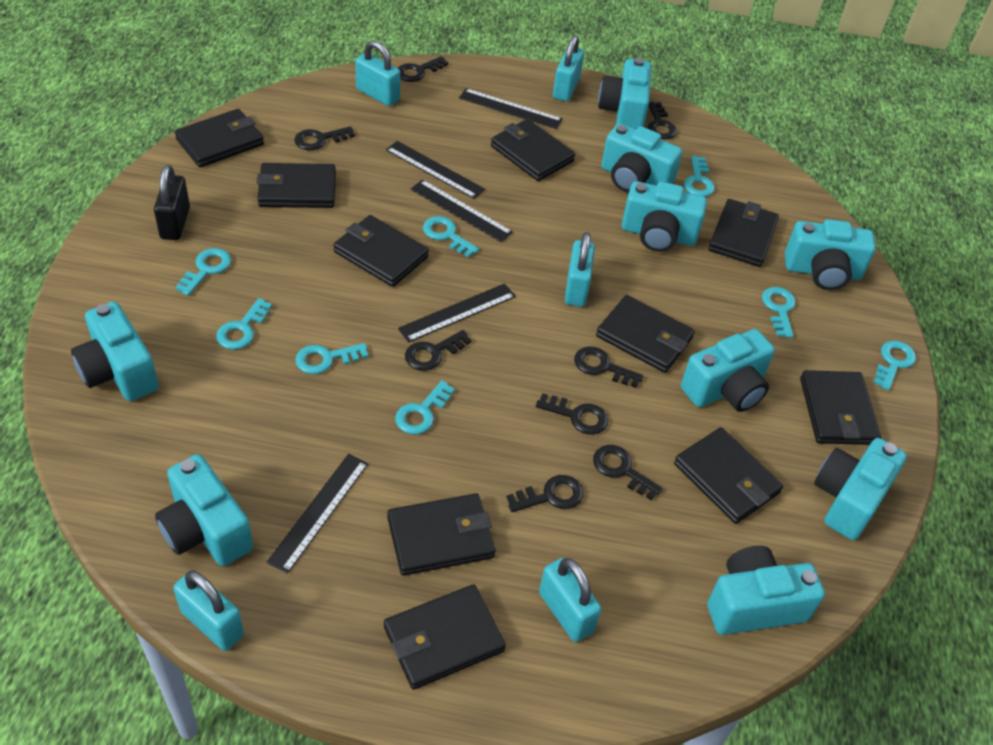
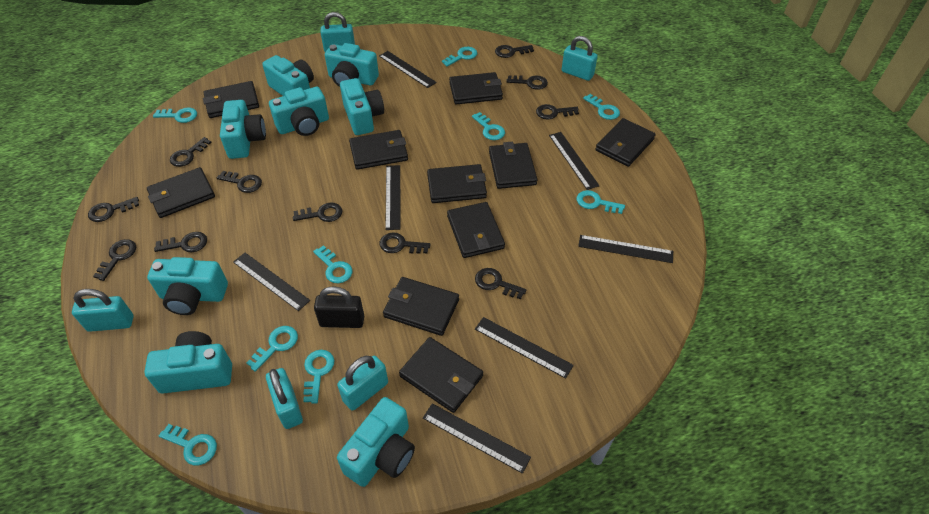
black key: [294,126,355,150] [398,56,448,82] [405,330,472,371] [506,475,584,512] [536,393,608,435] [574,346,644,388] [593,445,663,500] [648,102,677,139] = 8 -> [88,197,139,222] [93,239,136,281] [154,232,207,252] [170,137,212,167] [217,171,262,193] [293,202,342,222] [380,232,430,254] [475,268,527,299] [495,45,534,58] [506,75,548,90] [536,104,579,120] = 11
black ruler: [267,454,368,574] [386,141,485,199] [398,283,516,343] [410,180,513,243] [459,88,563,129] = 5 -> [233,253,310,311] [379,51,437,88] [385,165,401,230] [423,403,531,474] [475,317,574,379] [549,132,600,190] [578,235,673,263] = 7
turquoise camera: [71,301,159,401] [155,454,253,566] [598,58,651,130] [601,123,682,193] [622,181,707,252] [681,329,775,412] [707,546,825,635] [785,219,876,290] [814,438,907,540] = 9 -> [144,331,232,393] [147,257,228,315] [220,100,266,159] [262,55,314,96] [269,87,329,136] [325,43,379,87] [337,397,415,487] [340,78,384,135] = 8
turquoise key: [175,248,231,296] [216,298,272,350] [295,343,368,374] [395,380,455,435] [423,216,479,257] [684,156,715,197] [762,287,796,338] [874,341,916,390] = 8 -> [153,108,197,123] [159,424,217,465] [247,326,298,372] [303,350,335,404] [313,245,352,283] [442,47,477,67] [472,112,505,140] [577,190,625,214] [583,94,620,120] = 9

